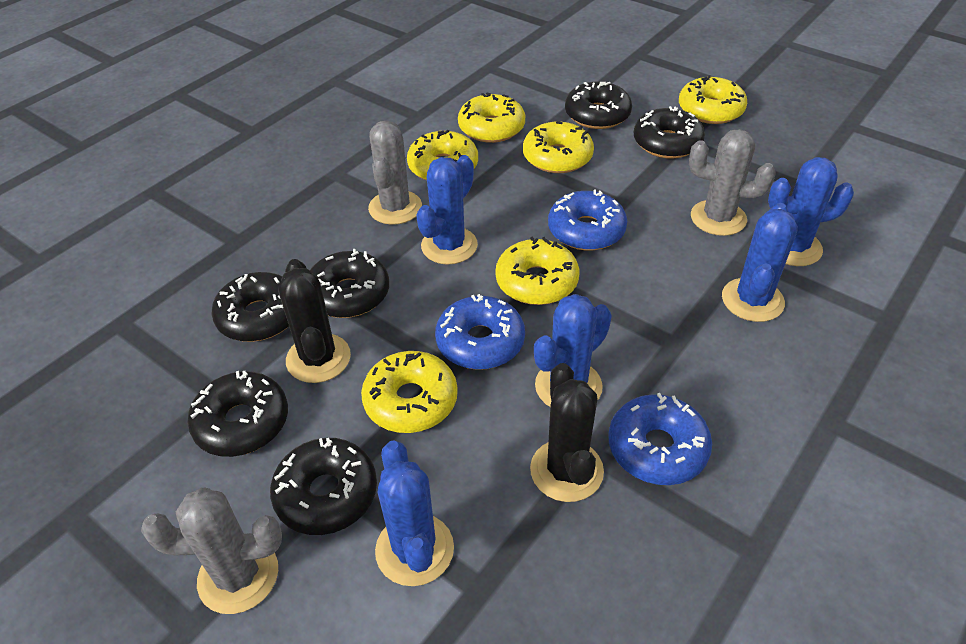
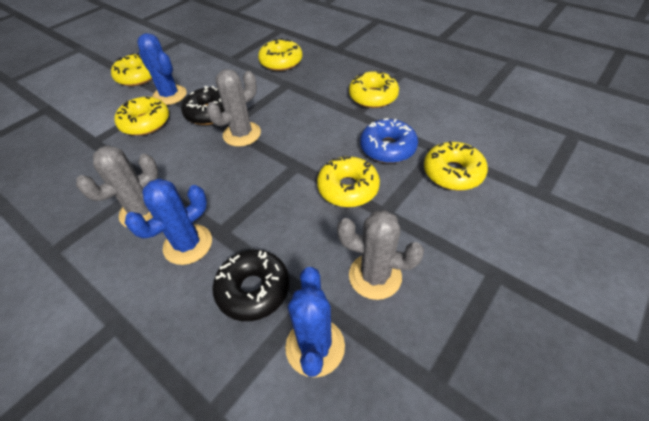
black cactus: [278,259,351,383] [530,363,604,502] = 2 -> none = 0
black donut: [187,371,288,457] [212,272,289,342] [270,438,377,535] [310,249,389,318] [565,82,632,129] [634,106,705,159] = 6 -> [181,86,224,125] [212,249,290,321] = 2
blue cactus: [375,440,454,586] [416,155,478,265] [534,294,612,407] [722,203,798,322] [768,157,854,266] = 5 -> [125,178,212,265] [137,33,187,105] [285,267,345,378] = 3
blue donut: [435,294,525,370] [548,190,627,251] [608,393,712,485] = 3 -> [360,118,418,163] = 1

